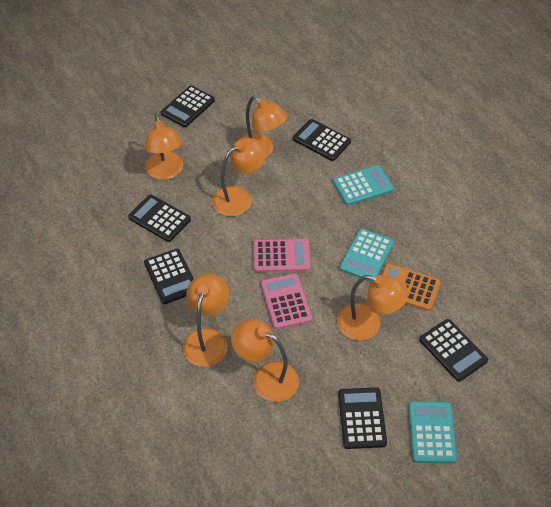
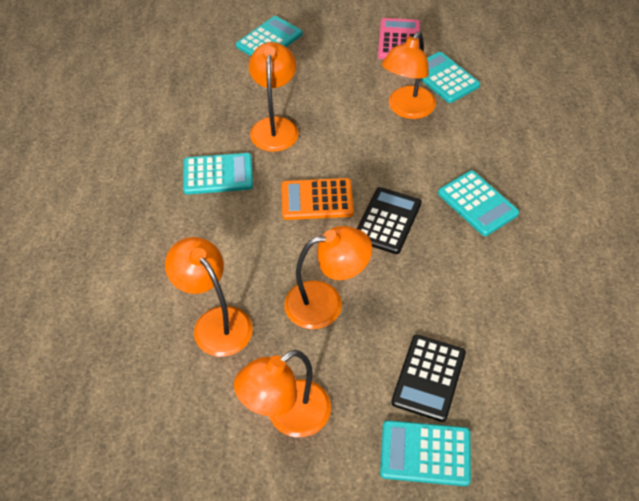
black calculator: [128,194,191,242] [144,249,194,304] [161,85,215,127] [293,119,351,161] [338,387,387,449] [419,319,488,382] = 6 -> [357,187,422,254] [391,335,466,422] = 2
orange lamp: [144,115,183,180] [183,273,229,367] [212,138,267,216] [231,319,299,402] [240,96,287,157] [337,275,409,340] = 6 -> [165,237,253,357] [234,350,331,437] [249,42,299,152] [284,226,372,329] [382,31,436,119] = 5
pink calculator: [254,239,311,272] [261,273,312,329] = 2 -> [378,18,420,59] = 1
turquoise calculator: [333,165,394,205] [339,228,394,282] [408,401,457,463] = 3 -> [183,153,253,194] [236,16,303,56] [380,420,471,486] [420,52,480,103] [438,170,519,236] = 5

